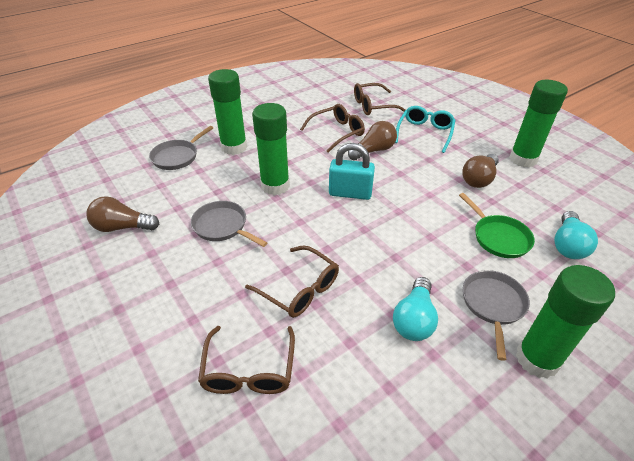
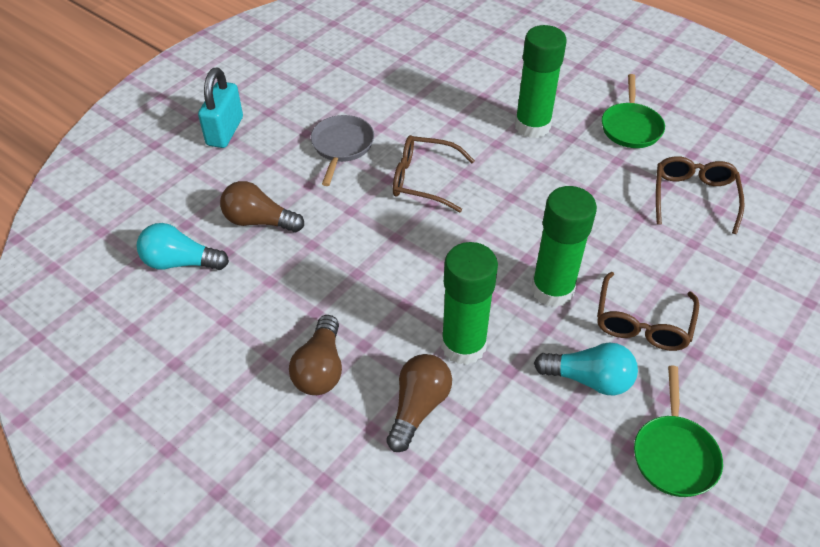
brown glasses: [198,326,295,394] [245,245,339,318] [300,104,365,152] [354,83,405,115] = 4 -> [393,135,475,212] [597,272,699,351] [656,156,745,234] = 3
green glue stick: [208,69,247,155] [252,103,290,195] [509,80,568,167] [516,265,615,379] = 4 -> [441,242,498,365] [515,25,567,138] [531,186,597,307] = 3
green pan: [459,193,535,258] = 1 -> [602,74,665,148] [634,366,723,497] = 2
grey pan: [149,126,213,170] [191,201,268,247] [463,270,530,361] = 3 -> [311,115,374,186] = 1
turquoise glasses: [395,106,456,153] = 1 -> none = 0

